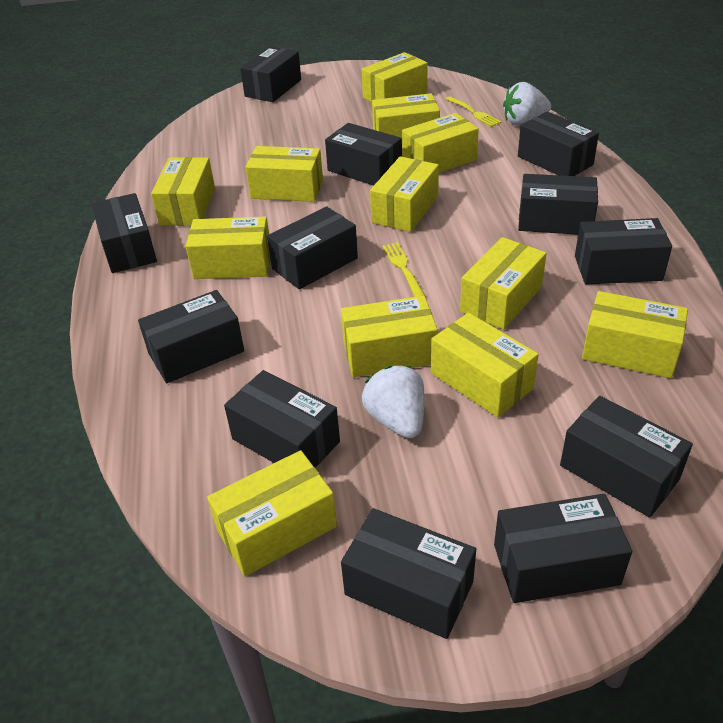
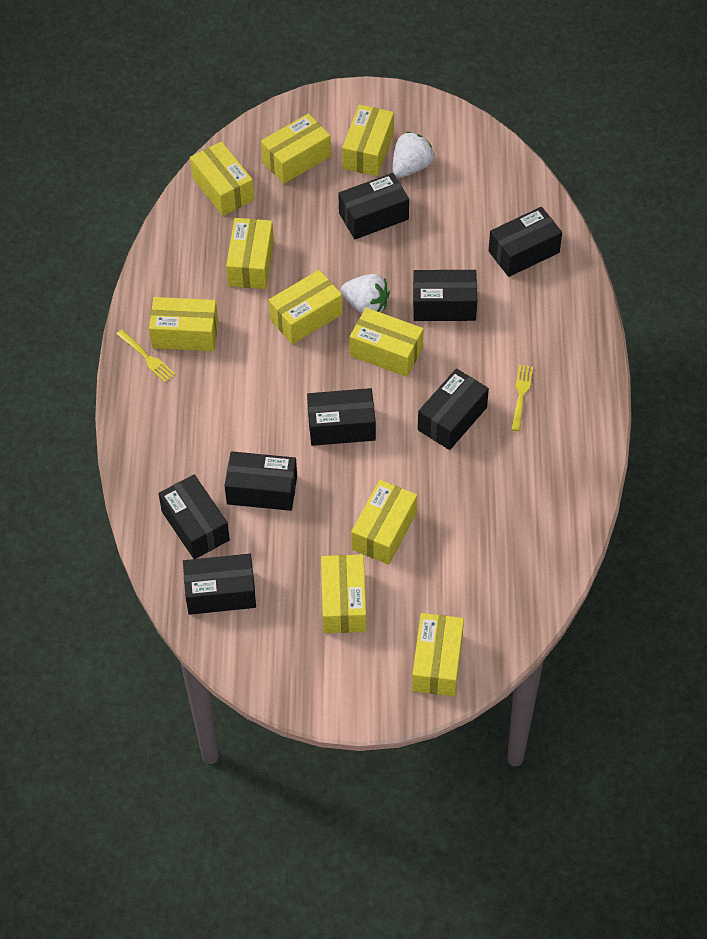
black box: [91,193,157,273] [138,290,244,383] [224,370,340,468] [240,46,301,102] [267,207,358,289] [325,123,402,186] [341,508,476,639] [494,494,632,603] [518,111,599,176] [518,174,598,235] [560,396,693,518] [575,218,672,285] = 12 -> [158,474,230,559] [183,554,256,615] [225,451,297,511] [307,388,376,446] [338,173,409,239] [413,270,477,321] [418,369,489,450] [489,207,562,277] = 8
yellow box: [151,157,215,226] [186,217,270,279] [207,450,337,576] [246,146,323,202] [341,296,438,377] [362,52,428,103] [370,156,439,232] [372,93,440,138] [402,113,479,173] [431,313,539,418] [460,237,547,330] [582,291,688,378] = 12 -> [149,297,218,351] [190,141,254,216] [226,218,274,289] [261,113,331,184] [269,270,342,344] [321,555,366,633] [342,105,394,176] [350,308,423,377] [351,480,417,565] [412,613,464,696] = 10

